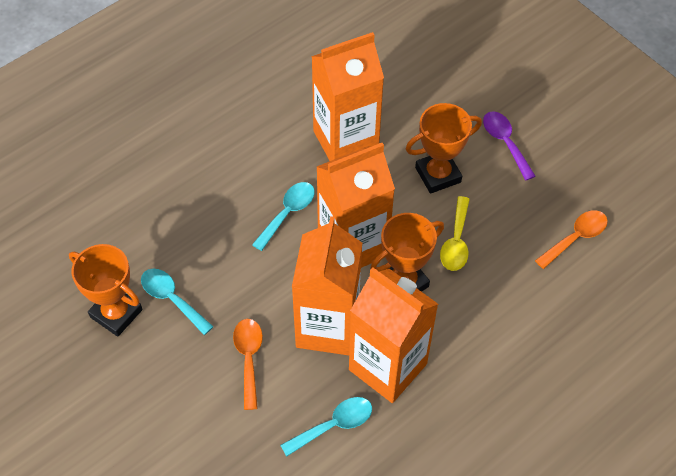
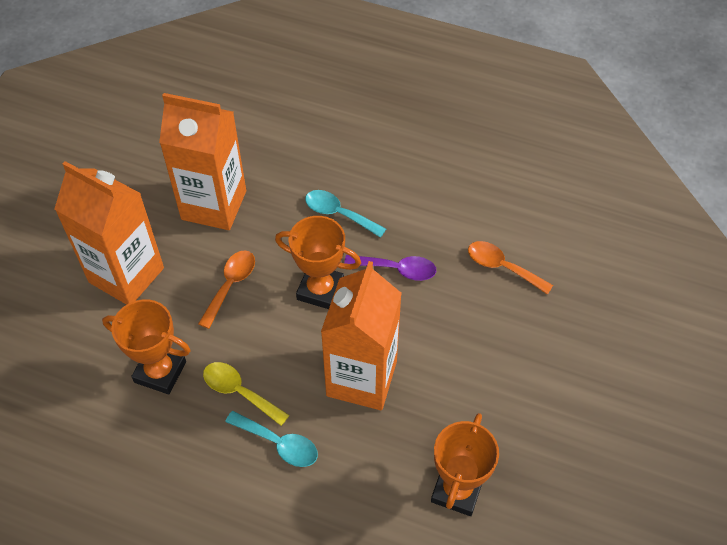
orange carton: [292,216,362,355] [311,32,384,161] [317,143,395,268] [349,267,438,403] = 4 -> [54,161,164,305] [159,93,246,230] [321,261,402,410] = 3
turquoise spoon: [141,269,214,335] [252,182,315,251] [280,397,372,456] = 3 -> [225,411,318,467] [305,190,386,238] = 2

